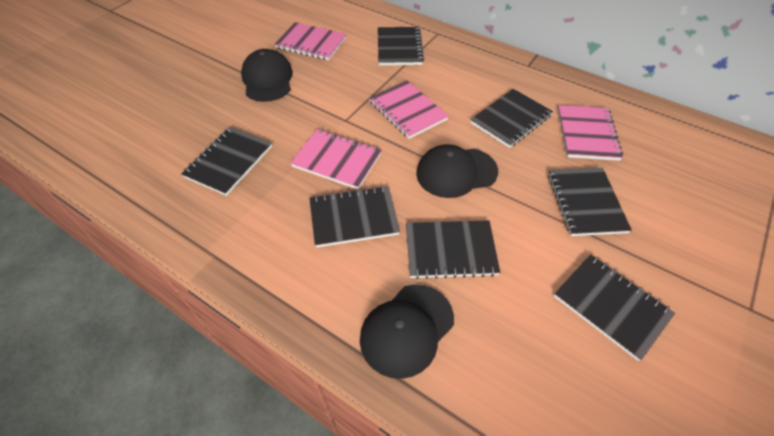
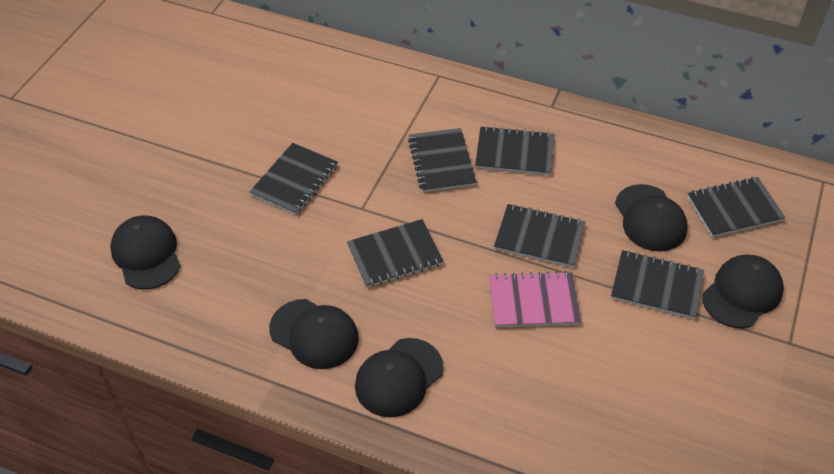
black cap: [241,49,293,102] [360,284,454,379] [416,144,498,198] = 3 -> [110,216,181,290] [269,299,359,369] [355,338,444,417] [615,184,688,252] [702,255,784,328] = 5
pink notebook: [275,22,347,60] [290,129,382,190] [369,80,449,139] [558,105,623,161] = 4 -> [490,271,581,328] = 1

